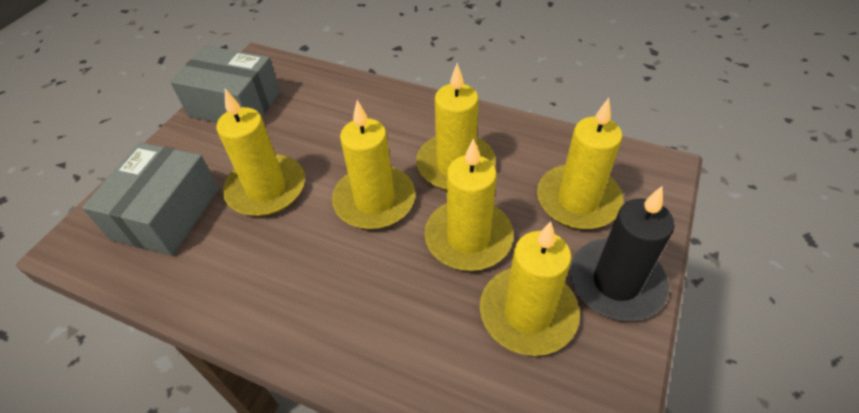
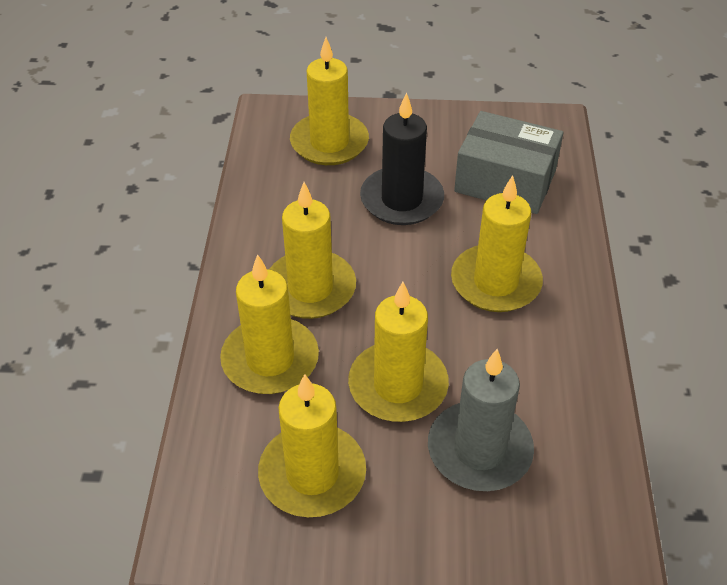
grey box: [82,142,219,256] [170,45,281,123] = 2 -> [454,111,563,214] = 1
grey candle: none = 0 -> [428,349,534,491] = 1

